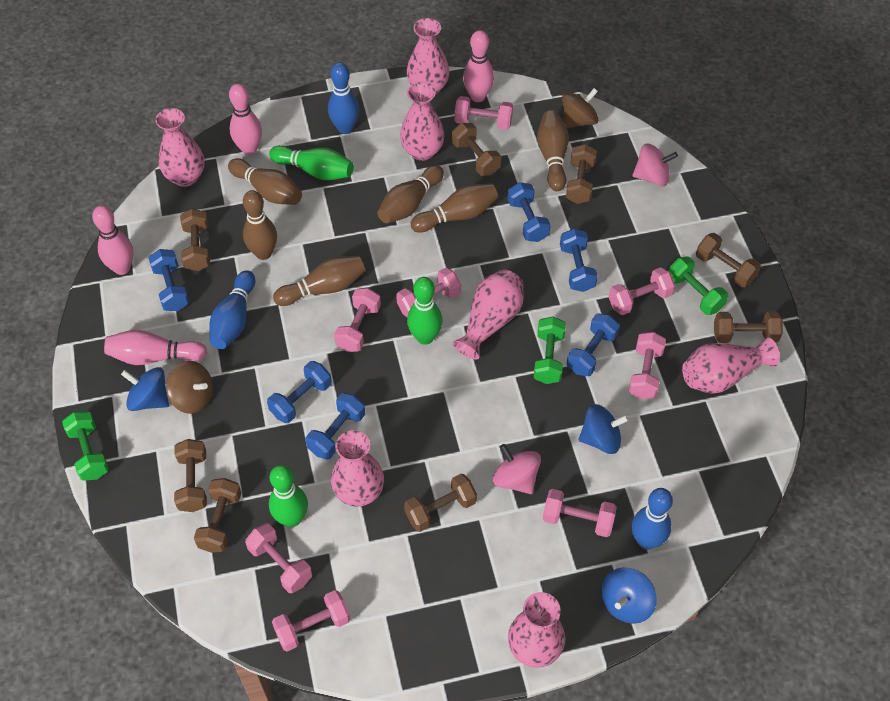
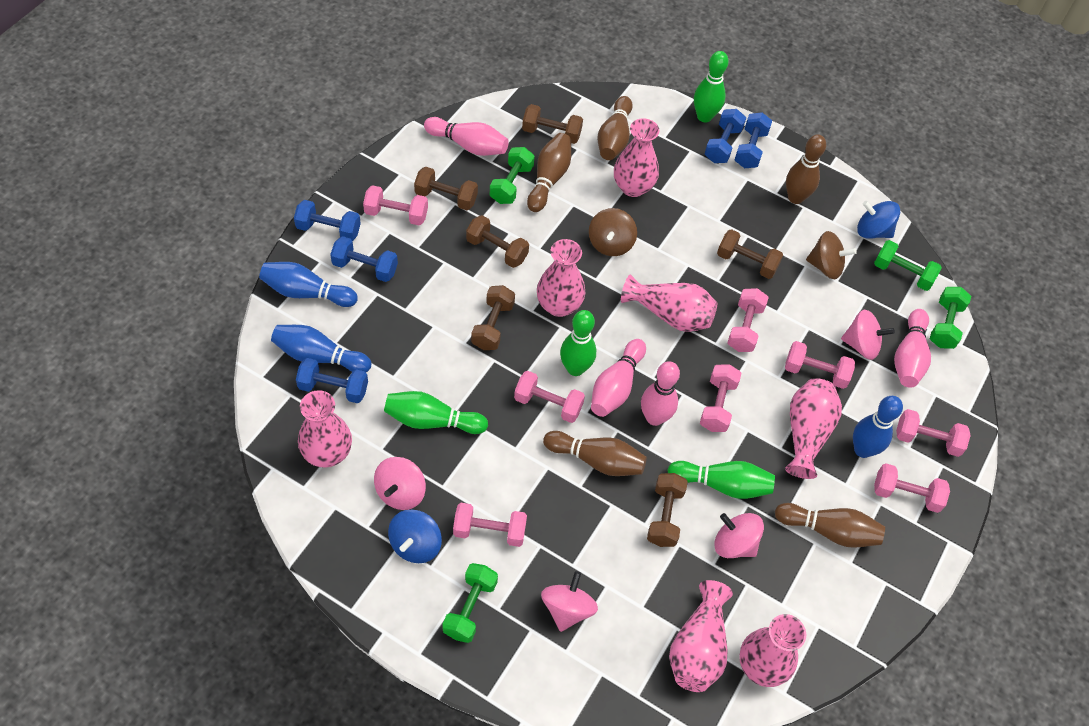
blue dumbbell: [149,249,189,311] [267,361,332,423] [306,393,365,460] [507,182,551,242] [560,228,598,292] [567,314,620,376] = 6 -> [294,200,361,241] [296,358,368,403] [330,236,398,282] [705,109,746,163] [735,112,772,168] = 5
blue spinning top: [121,367,169,411] [579,404,629,454] [601,567,657,624] = 3 -> [388,510,442,563] [857,201,900,239] = 2
brown bowling pin: [228,158,302,205] [243,190,277,260] [273,256,366,306] [377,165,444,223] [411,183,498,233] [537,110,569,191] = 6 -> [527,133,571,212] [543,431,647,476] [597,96,633,160] [775,503,885,548] [786,134,826,204] = 5
brown dumbbell: [174,439,207,512] [180,208,210,271] [194,478,241,553] [404,474,477,532] [452,123,501,176] [566,144,597,204] [696,233,761,288] [714,311,783,343] = 8 -> [414,167,478,210] [466,215,529,268] [471,285,515,350] [522,104,583,144] [647,473,688,547] [717,229,783,279] = 6
green bowling pin: [269,145,354,180] [269,465,308,527] [407,277,443,345] = 3 -> [384,391,488,434] [560,310,596,376] [667,461,775,499] [694,51,729,122] = 4
green dumbbell: [62,411,109,481] [534,316,566,384] [668,257,728,315] = 3 -> [442,563,498,643] [490,147,535,204] [874,240,942,291] [930,287,971,349] = 4
pink spinning top: [493,444,541,494] [633,143,678,186] = 2 -> [374,457,426,510] [541,571,598,632] [714,513,764,558] [841,310,895,360] = 4

